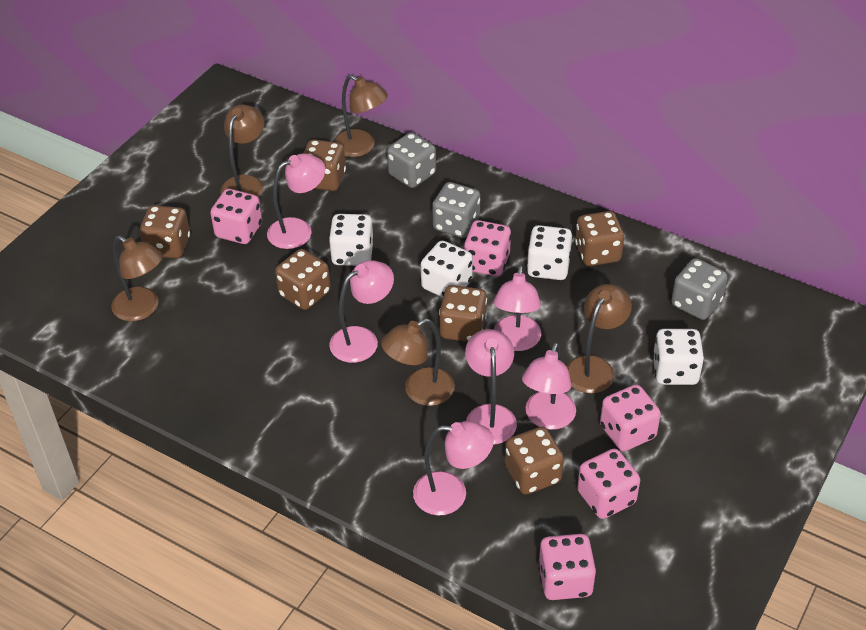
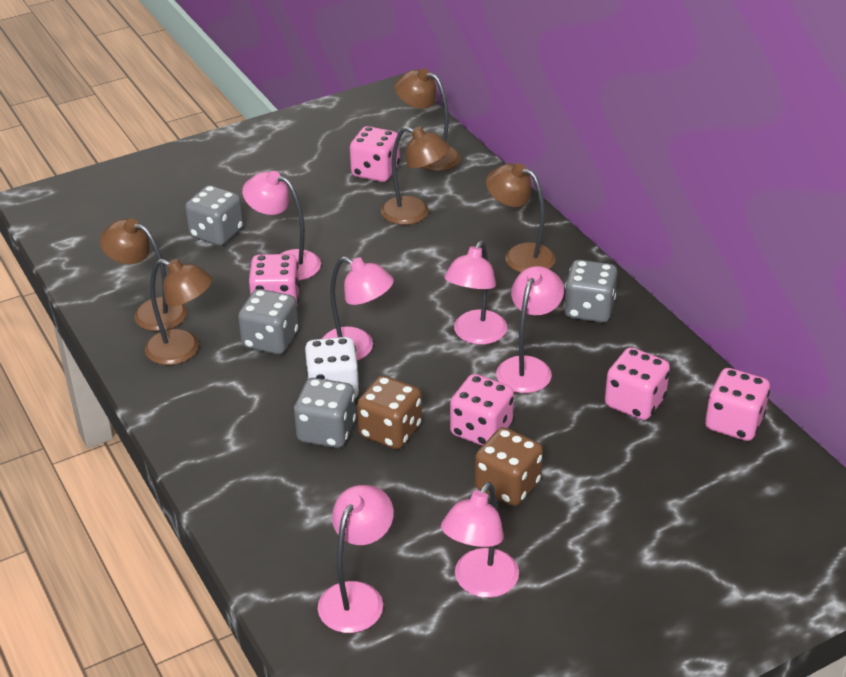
brown dice: [140,205,190,259] [275,249,331,310] [304,139,346,191] [439,285,487,342] [505,427,564,494] [575,211,624,266] = 6 -> [357,375,422,449] [475,427,543,506] = 2
grey dice: [387,132,436,188] [432,182,480,238] [671,258,728,320] = 3 -> [185,185,244,246] [238,289,298,354] [294,378,356,448] [564,260,617,323] = 4
white dice: [329,214,374,266] [421,241,473,297] [527,225,572,280] [653,329,704,385] = 4 -> [305,337,360,398] = 1

